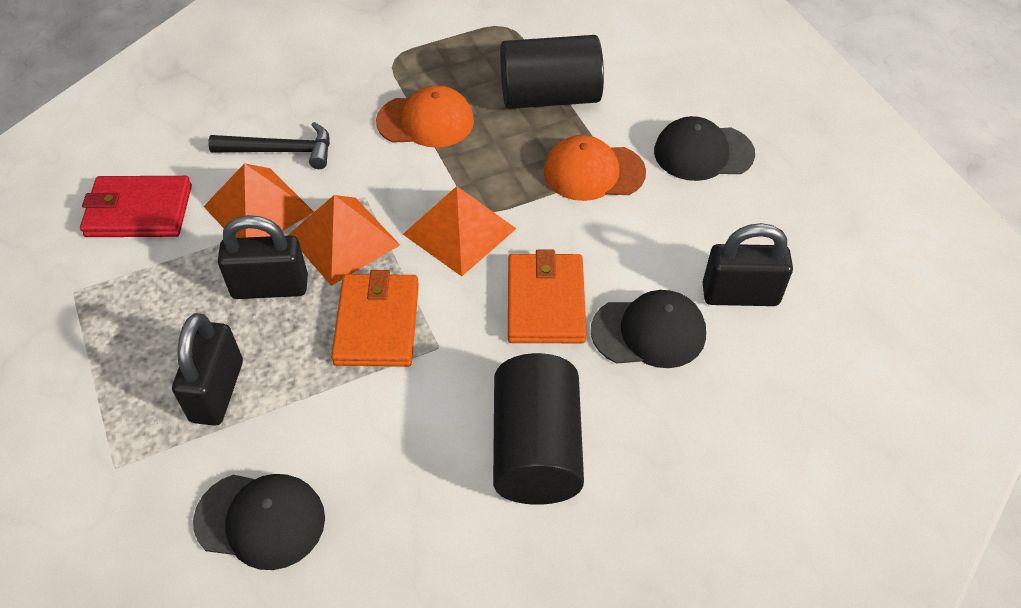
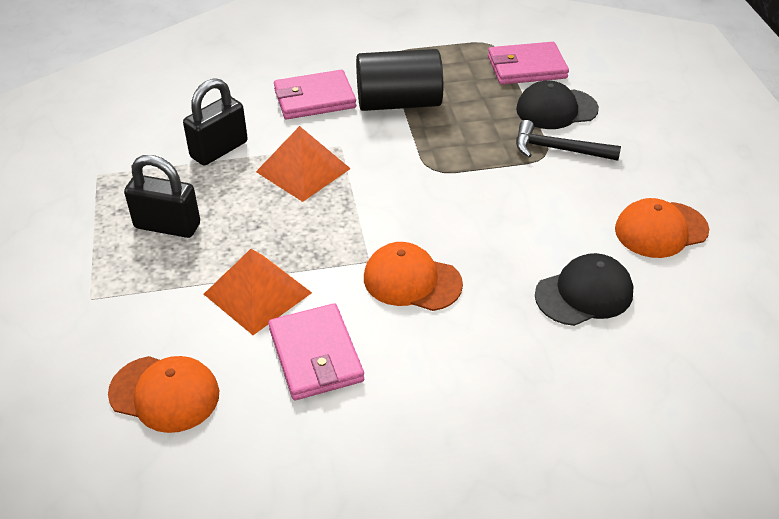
black cap: [193,474,325,570] [591,290,706,368] [654,116,755,181] = 3 -> [516,80,599,129] [535,253,633,326] = 2
black cylinder: [493,353,584,505] [500,35,604,109] = 2 -> [356,49,443,111] = 1
black padlock: [172,313,243,426] [218,215,308,299] [702,223,793,306] = 3 -> [124,155,200,238] [183,78,248,166] = 2
orange cap: [376,85,474,148] [544,135,646,201] = 2 -> [108,356,219,433] [364,242,463,311] [615,198,709,258] = 3
orange pyramid: [203,163,314,238] [288,195,400,286] [403,186,517,276] = 3 -> [204,249,312,335] [256,126,351,202] = 2
orange wallet: [331,270,419,367] [508,250,587,343] = 2 -> none = 0
pink wallet: none = 0 -> [268,303,364,400] [274,70,356,119] [488,42,569,85] = 3
red wallet: [80,176,192,237] = 1 -> none = 0

